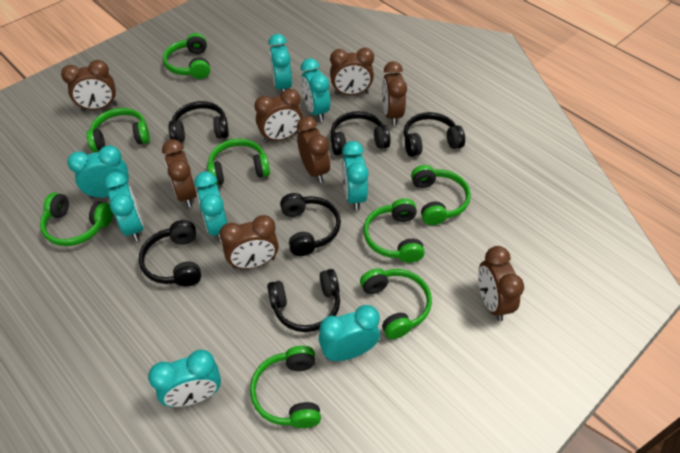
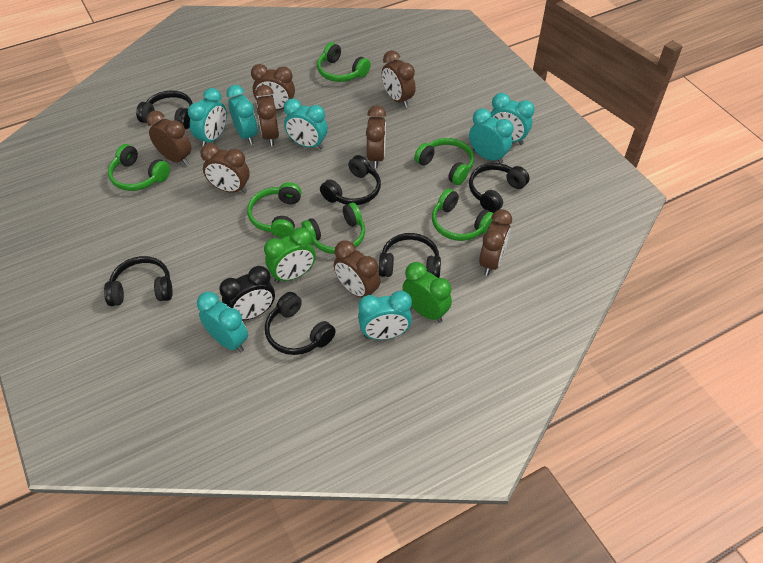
black clock: none = 0 -> [219,266,275,321] = 1
green clock: none = 0 -> [264,227,316,283] [402,262,452,323] = 2
green headphones: [40,193,113,246] [86,108,150,152] [163,33,210,79] [207,139,270,185] [250,346,321,428] [360,268,432,339] [363,198,425,263] [411,165,471,225] = 8 -> [108,144,170,191] [247,182,301,238] [302,203,365,254] [317,42,371,82] [414,138,474,185] [432,189,493,241] = 6
turquoise clock: [67,145,129,198] [104,172,144,241] [148,350,221,407] [194,171,227,242] [268,34,292,93] [301,58,330,122] [319,305,380,361] [342,141,369,210] = 8 -> [188,88,227,147] [197,292,248,353] [227,85,258,145] [284,98,328,149] [358,291,412,340] [469,108,513,164] [490,93,534,145] = 7

